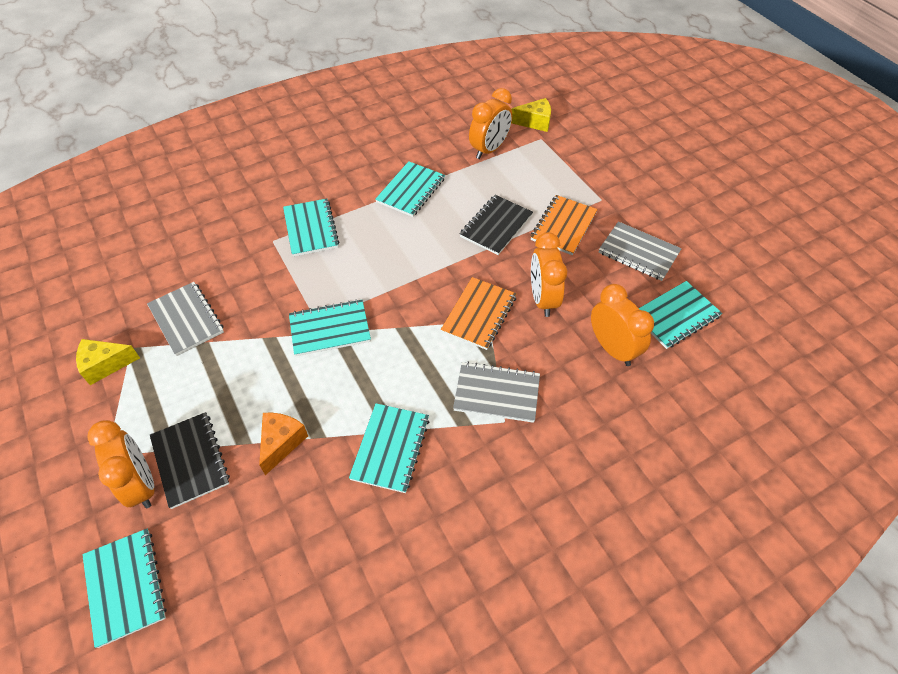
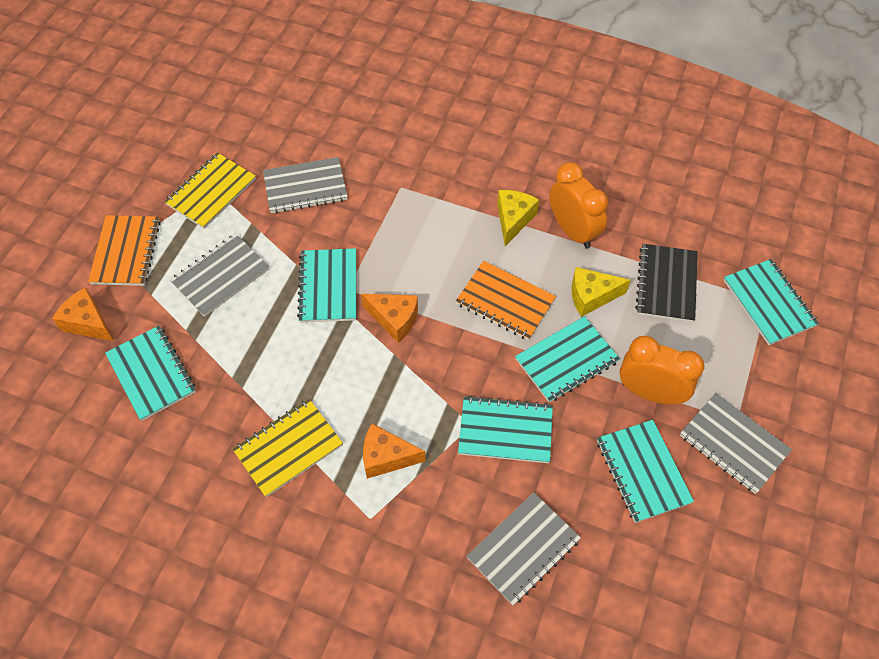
black notebook: [150,412,230,509] [460,195,533,255] = 2 -> [635,244,698,322] = 1
grey notebook: [147,282,224,356] [453,362,540,423] [598,221,682,281] = 3 -> [170,234,270,317] [263,157,347,213] [466,493,581,605] [680,393,792,494] = 4
orange cheese: [259,413,308,475] = 1 -> [52,287,114,341] [361,294,418,343] [363,423,426,479] = 3
orange clock: [87,420,154,509] [469,88,512,159] [531,232,567,317] [591,284,654,366] = 4 -> [550,162,608,249] [620,336,704,404] = 2
yellow notebook: none = 0 -> [164,152,256,229] [233,399,343,497] = 2

